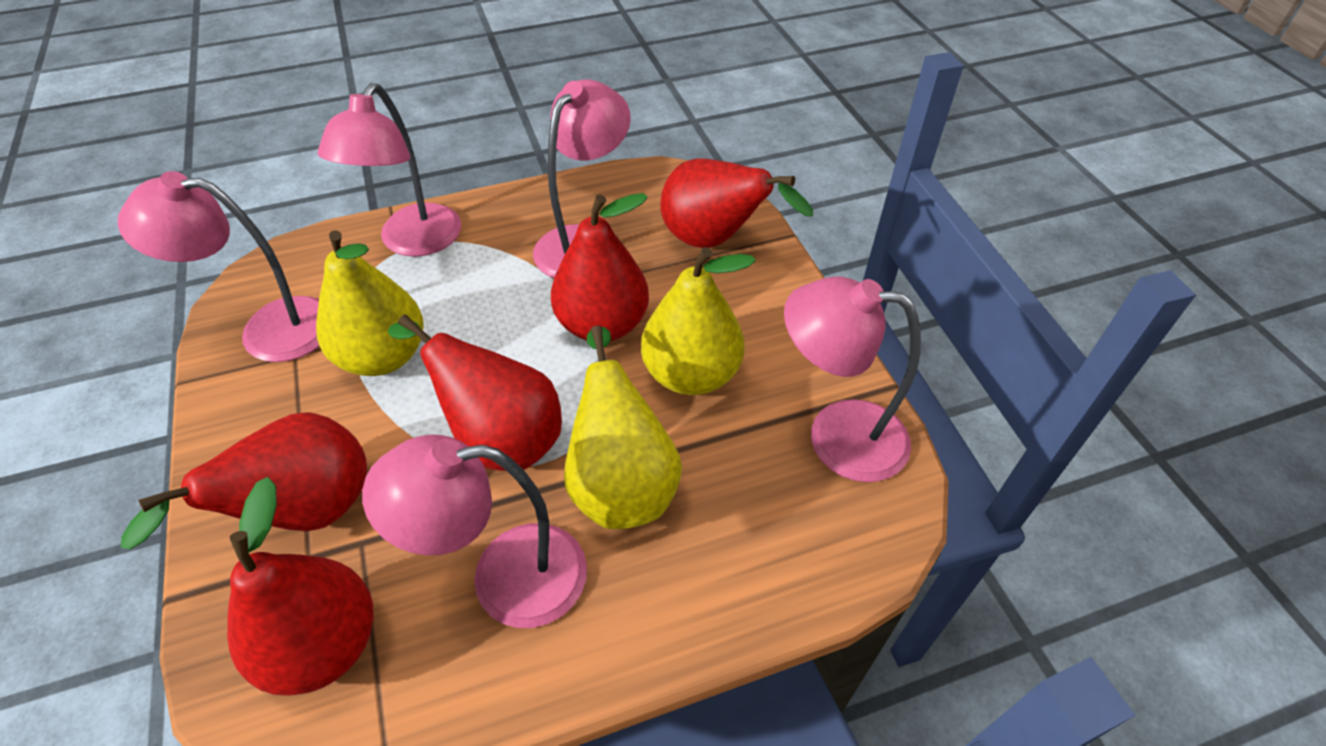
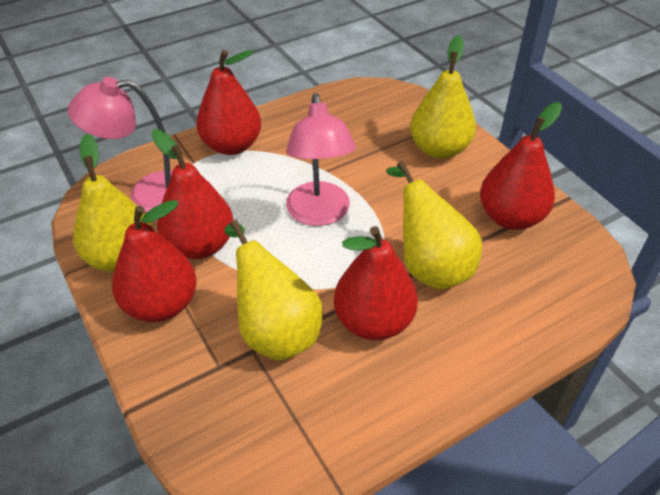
pink lamp: [118,171,320,362] [317,83,461,257] [362,434,587,628] [533,80,631,278] [784,276,921,482] = 5 -> [68,77,172,213] [286,93,356,226] = 2
yellow pear: [316,230,424,376] [564,326,682,529] [641,247,756,395] = 3 -> [73,134,152,272] [224,220,323,361] [386,161,482,290] [410,35,476,159] = 4

